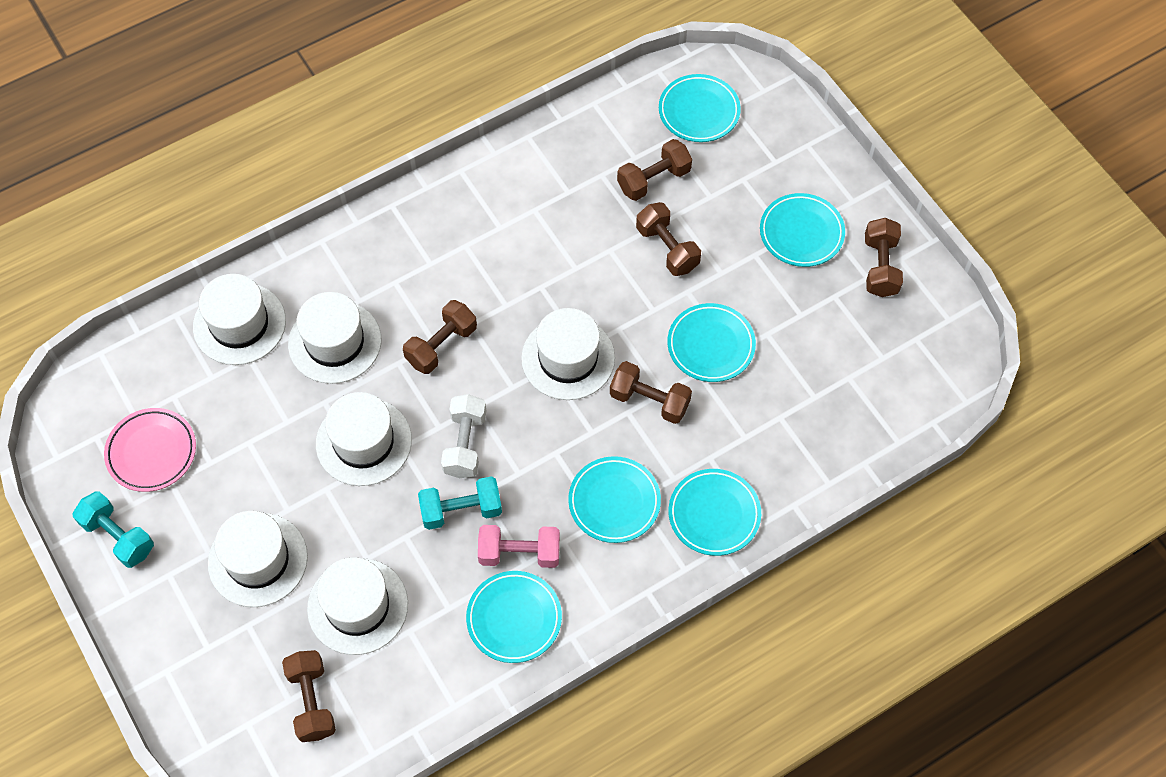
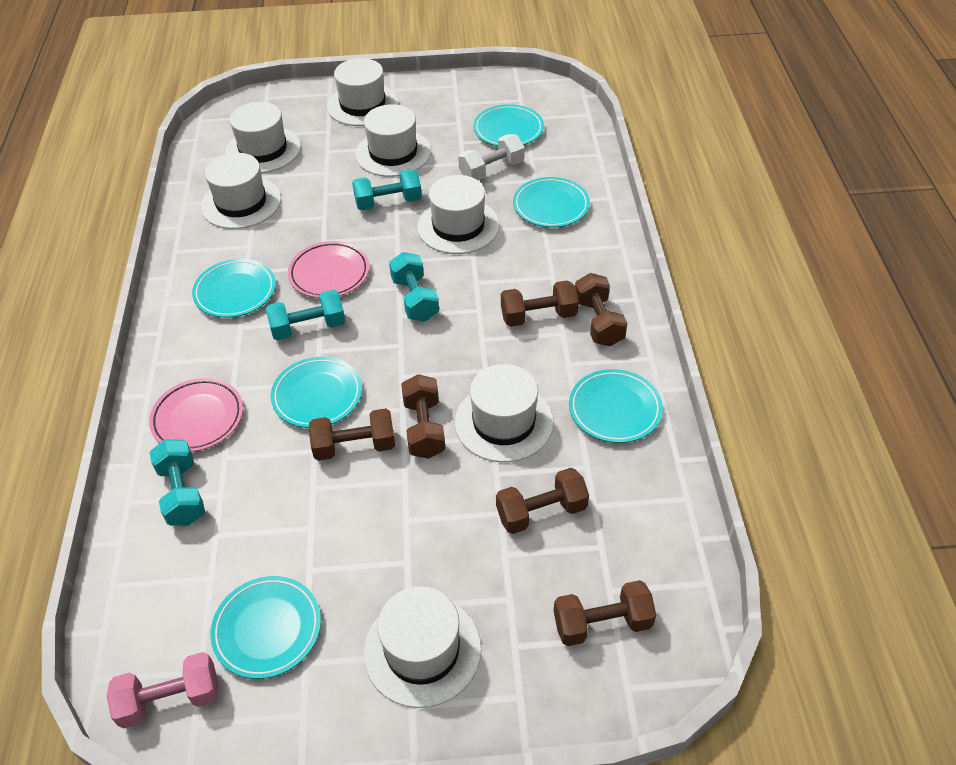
pink plate: [104,408,196,492] = 1 -> [149,378,243,452] [288,241,369,298] = 2
turquoise dumbbell: [73,491,154,568] [418,476,502,530] = 2 -> [149,439,205,526] [266,290,346,341] [352,169,422,210] [389,252,439,322] = 4
white hat: [193,274,286,365] [208,511,308,607] [288,292,381,384] [307,557,408,655] [316,392,412,486] [521,308,615,400] = 6 -> [201,153,281,229] [225,102,301,173] [327,58,399,126] [355,104,431,177] [364,586,481,708] [417,175,500,254] [455,364,554,462] = 7

